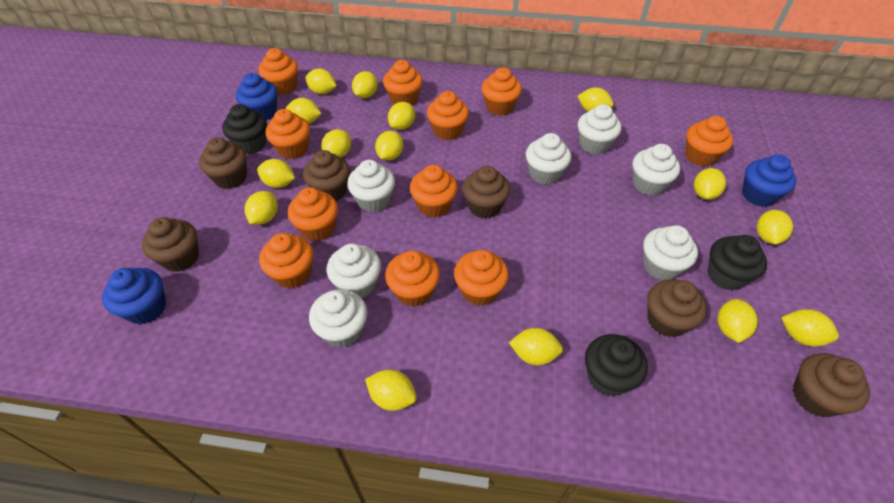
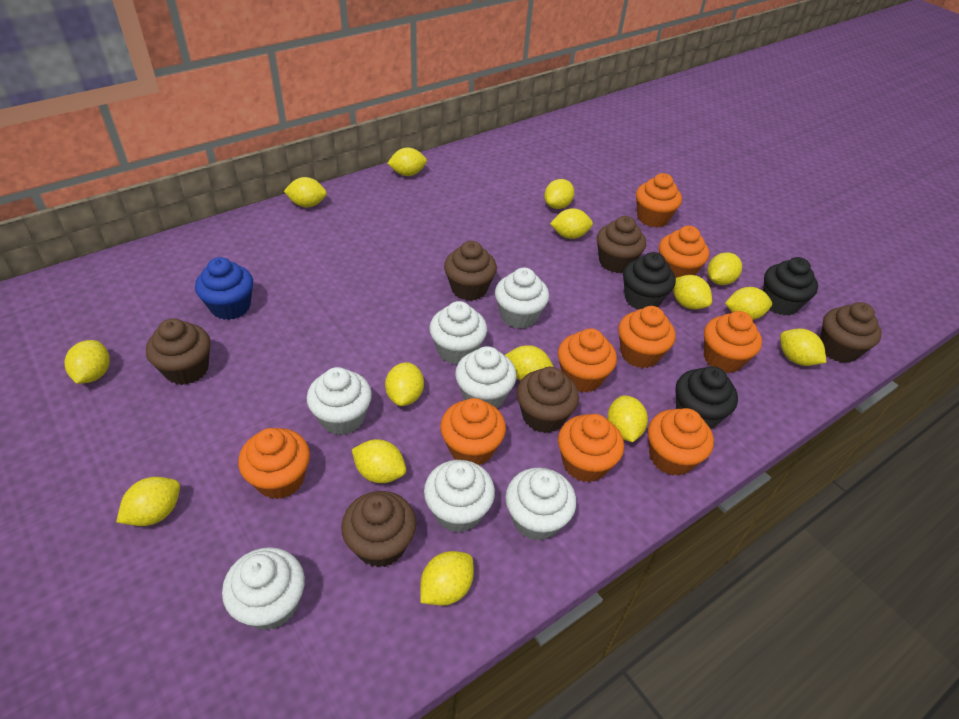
blue cupcake: [102,268,166,325] [236,73,277,120] [742,154,796,207] = 3 -> [195,257,253,320] = 1
orange cupcake: [259,48,298,95] [259,233,313,288] [266,109,310,159] [288,187,338,241] [383,60,423,105] [385,251,440,307] [410,165,458,218] [427,91,469,140] [454,250,509,306] [481,67,522,115] [685,116,733,167] = 11 -> [238,428,310,499] [440,398,506,465] [558,329,617,393] [558,414,624,482] [618,306,675,368] [636,173,682,227] [648,408,714,476] [659,226,709,278] [704,311,762,373] = 9

